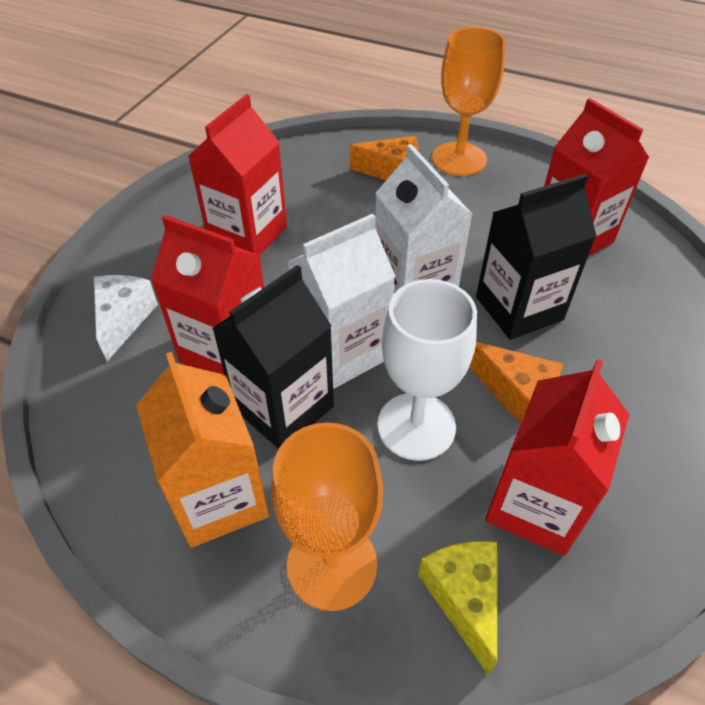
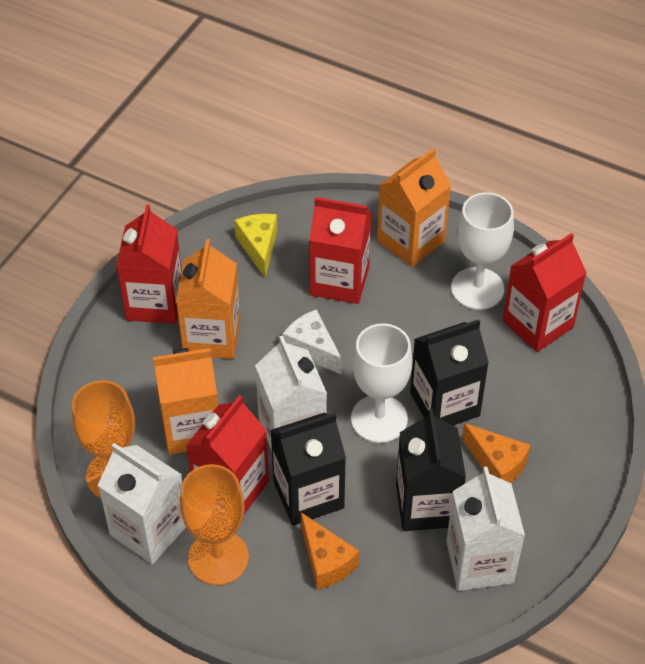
black carton: [212,265,334,449] [476,174,596,340] = 2 -> [270,412,346,526] [396,409,466,531] [410,319,489,425] = 3
orange carton: [136,352,269,548] = 1 -> [153,348,218,455] [176,239,240,359] [377,148,451,267] = 3
white carton: [288,214,396,389] [375,144,472,295] = 2 -> [98,443,186,564] [255,335,327,451] [446,467,525,591] = 3
white goblet: [377,279,477,461] = 1 -> [351,323,413,443] [451,192,514,310] = 2

